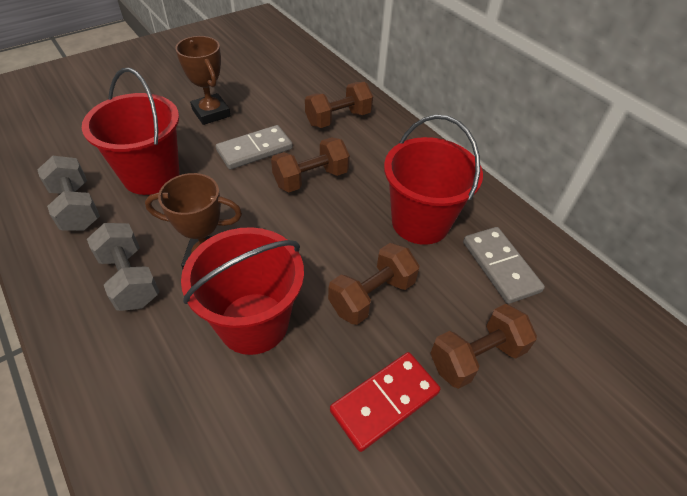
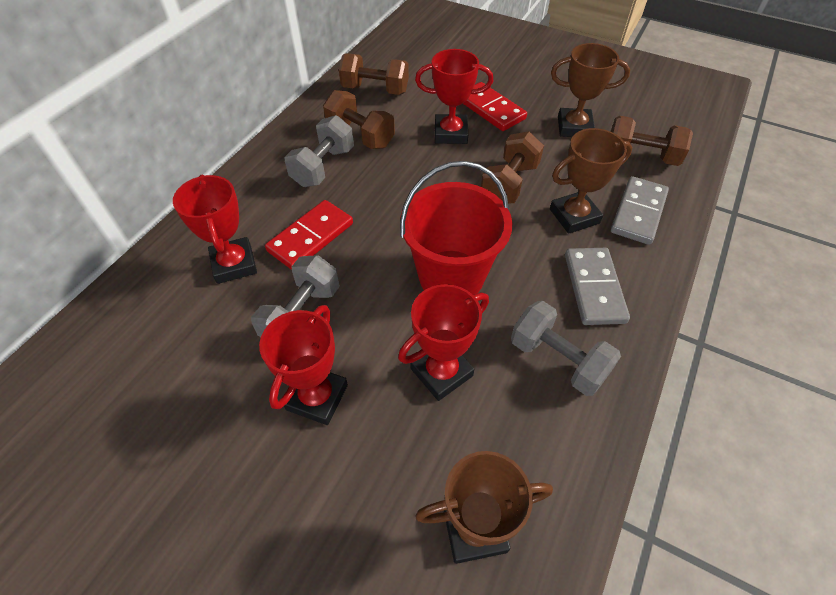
brown trophy: [145,173,242,269] [175,36,231,125] = 2 -> [415,451,553,564] [550,128,632,234] [551,43,630,137] = 3
grey dumbbell: [37,156,100,231] [87,223,160,311] = 2 -> [251,255,340,337] [284,115,354,187] [511,301,621,396] = 3
red bucket: [82,68,180,195] [181,227,304,355] [384,115,483,245] = 3 -> [400,161,512,295] = 1
red domino: [330,352,440,452] = 1 -> [265,200,353,270] [463,82,527,131] = 2
red trophy: none = 0 -> [173,175,257,284] [259,305,348,425] [398,284,489,401] [415,49,493,144] = 4

